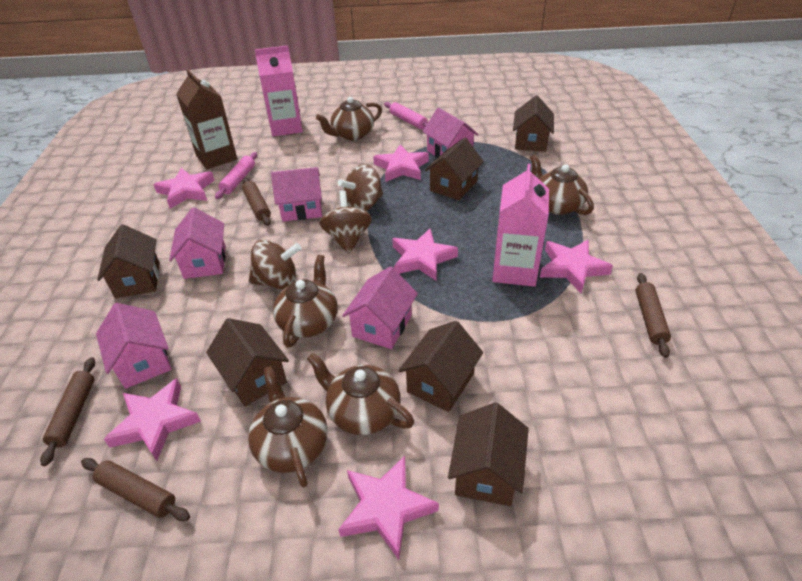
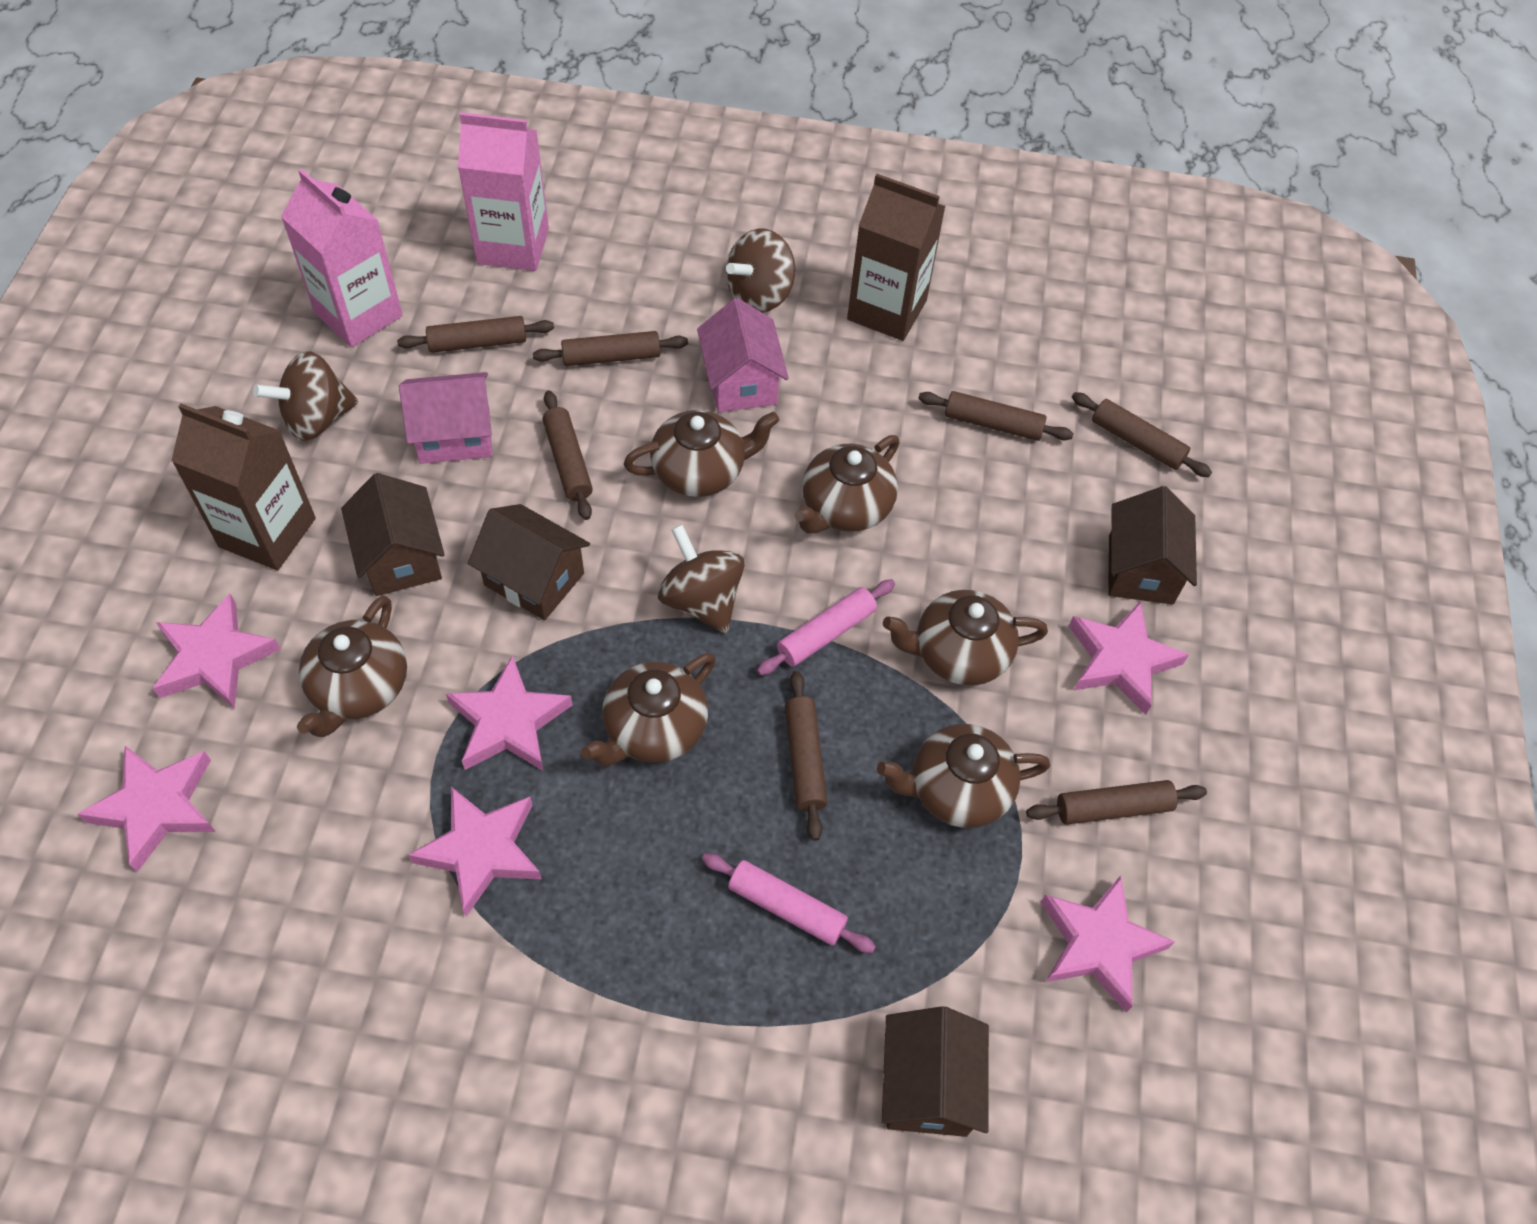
brown carton: [176,69,237,169] = 1 -> [171,404,316,570] [847,174,946,341] = 2
brown house: [97,224,160,298] [206,318,289,406] [398,321,483,412] [425,138,484,200] [448,403,529,506] [513,95,554,152] = 6 -> [341,473,445,596] [468,504,590,620] [882,1006,989,1137] [1108,486,1197,605] = 4
brown rolling pin: [40,357,95,466] [81,458,190,521] [242,178,271,226] [636,273,671,358] = 4 -> [397,316,554,353] [533,331,688,366] [543,390,593,520] [785,671,827,841] [918,391,1074,441] [1026,780,1207,825] [1072,392,1212,477] = 7
brown teapot: [248,366,328,487] [273,255,338,348] [307,353,414,435] [316,97,382,140] [530,154,594,215] = 5 -> [297,596,407,737] [581,653,716,766] [623,410,779,497] [794,435,900,533] [877,724,1051,828] [883,590,1048,686] = 6
pink house: [96,303,172,389] [169,207,226,279] [271,167,322,222] [342,266,418,349] [422,108,479,158] = 5 -> [399,372,492,464] [697,298,789,412] = 2

